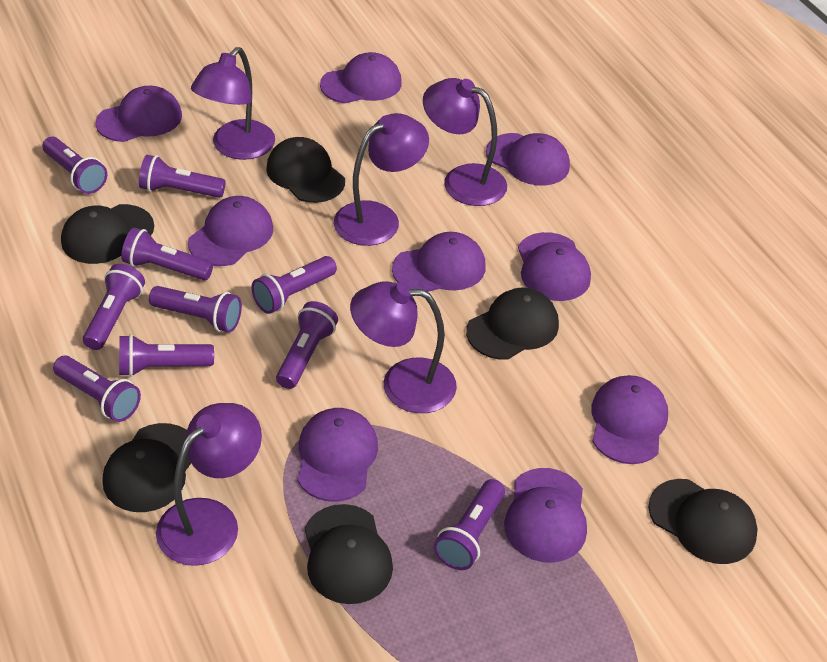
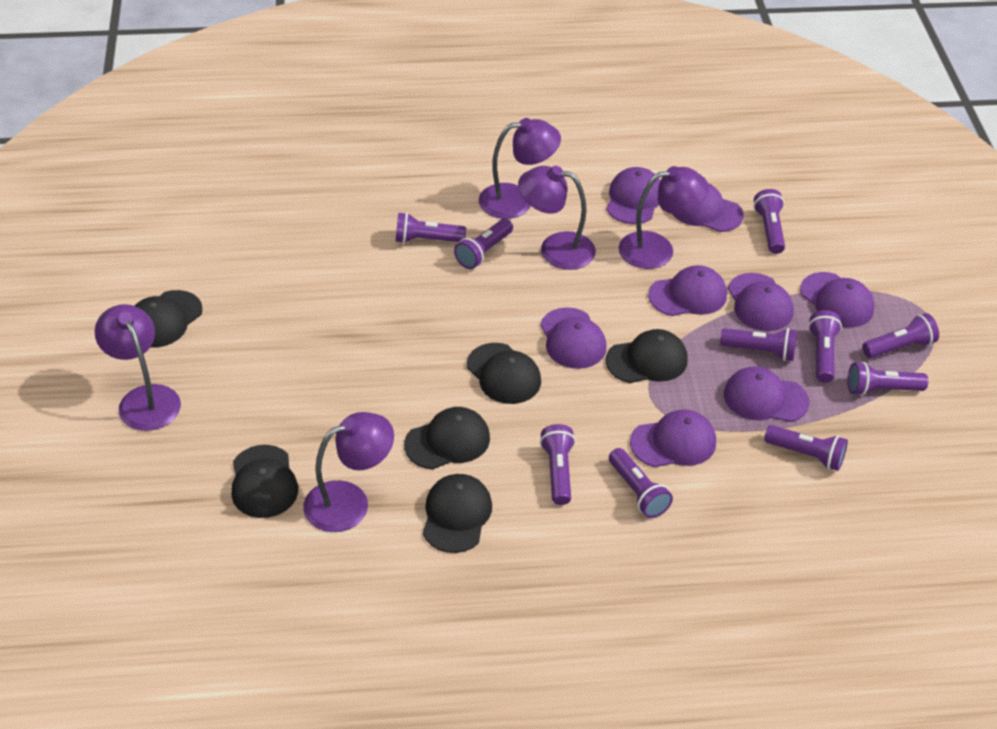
purple cap: [96,86,182,142] [188,196,273,266] [297,408,378,502] [320,52,402,103] [392,232,486,292] [486,133,570,185] [504,468,587,563] [518,232,591,301] [591,375,668,464] = 9 -> [540,307,606,369] [606,167,660,224] [630,410,716,467] [648,265,727,316] [673,183,744,232] [724,366,810,422] [728,273,793,331] [800,272,875,328] = 8

